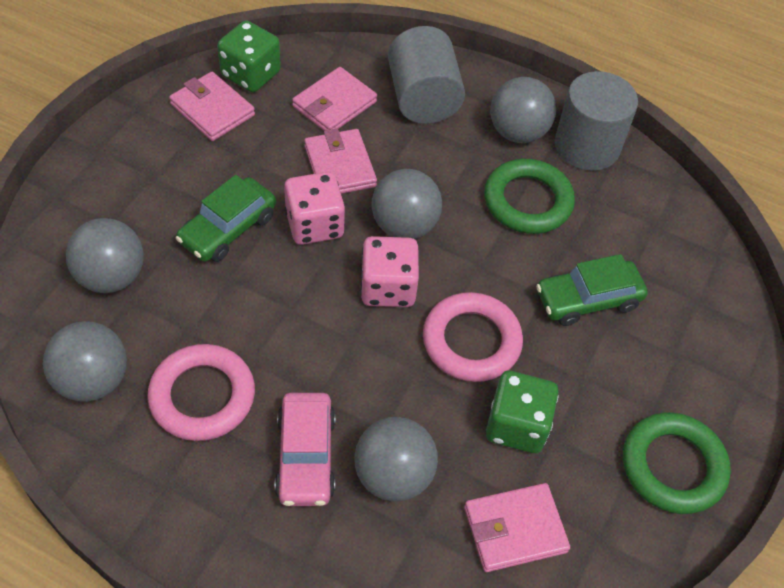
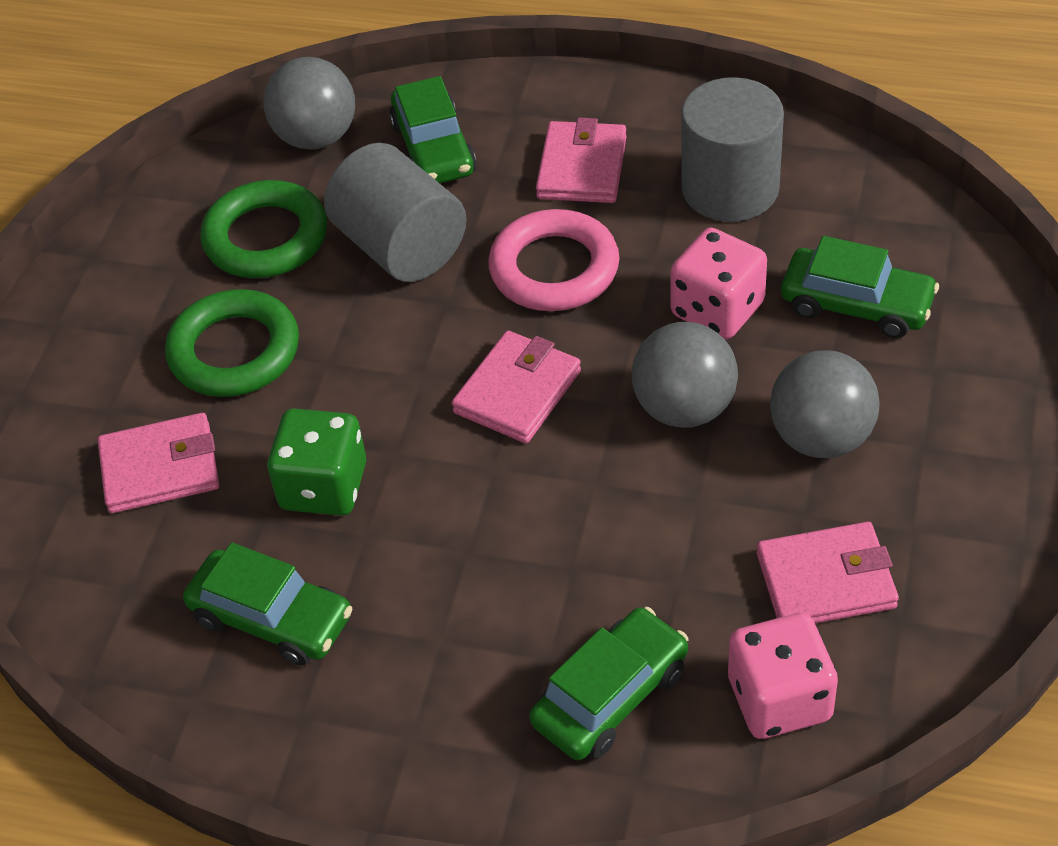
green car: [176,175,276,262] [536,254,648,326] = 2 -> [183,542,352,666] [389,76,476,183] [529,607,689,760] [781,236,939,338] = 4
green dice: [217,20,281,92] [486,371,559,453] = 2 -> [267,409,366,516] = 1
grey ball: [43,321,127,402] [66,218,144,293] [354,417,438,502] [371,169,442,239] [490,77,556,143] = 5 -> [263,57,355,150] [632,322,738,428] [770,350,880,458] = 3
pink car: [275,393,336,506] = 1 -> none = 0
pink ring: [147,344,255,441] [423,292,523,382] = 2 -> [488,209,619,311] = 1

